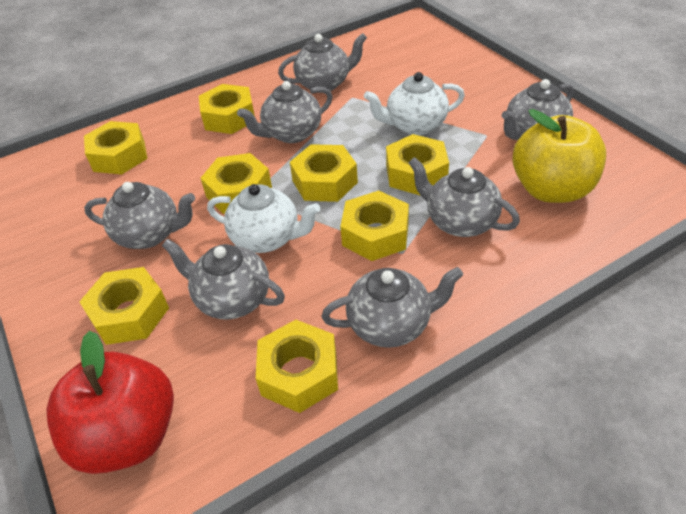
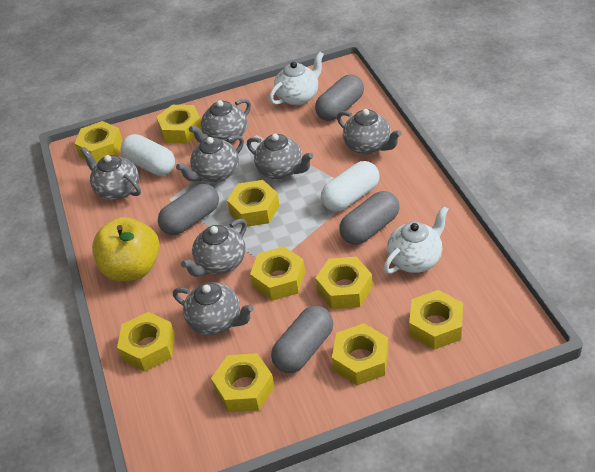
grey capsule: none = 0 -> [158,184,219,235] [271,306,333,373] [315,74,364,121] [339,191,399,245] = 4
red apple: [47,331,174,474] = 1 -> none = 0
white capsule: none = 0 -> [121,134,175,176] [321,161,379,212] = 2
yellow nut: [79,267,169,345] [84,121,148,174] [199,84,255,134] [201,153,272,214] [256,320,338,413] [290,144,358,202] [340,191,409,261] [386,134,449,196] = 8 -> [74,121,123,163] [117,312,175,371] [157,105,202,144] [211,353,275,412] [227,180,280,227] [250,247,305,301] [316,257,373,309] [332,323,389,385] [409,290,463,350] = 9

